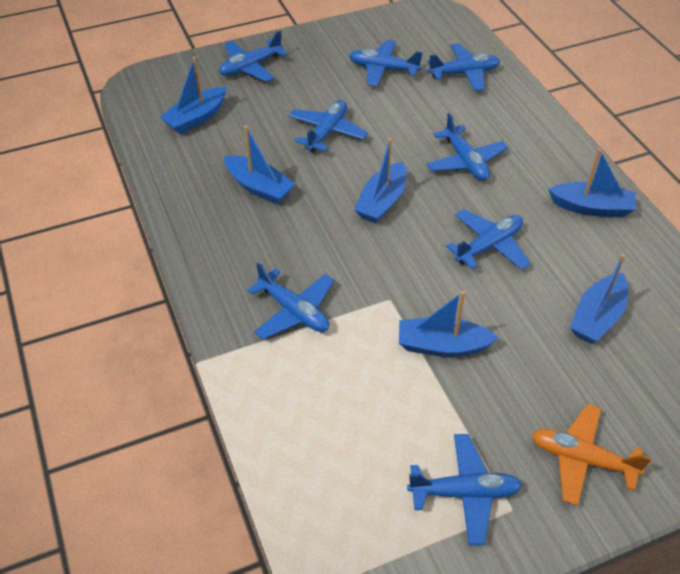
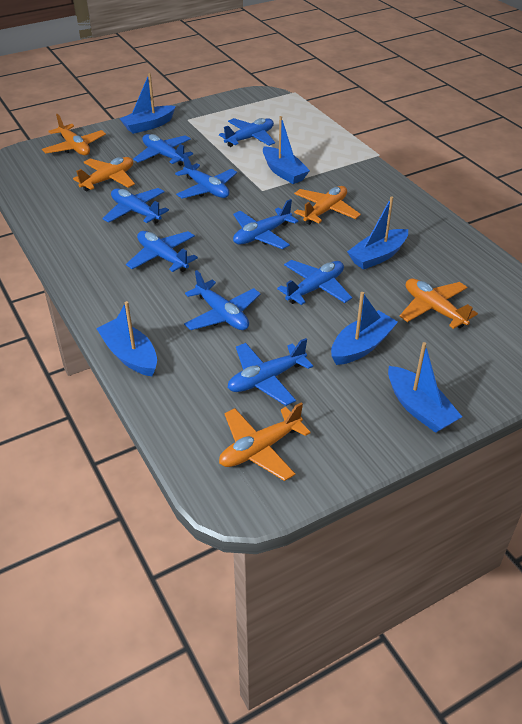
blue plane: [219,31,288,82] [247,263,334,340] [289,100,368,153] [349,40,423,86] [407,434,522,545] [426,113,508,181] [427,43,500,91] [446,209,531,269] = 8 -> [102,188,169,224] [126,231,198,272] [133,134,193,166] [175,154,237,199] [184,270,261,330] [219,118,275,147] [228,338,313,406] [233,199,299,249] [277,260,352,305] = 9
orange plane: [532,404,651,506] = 1 -> [42,114,106,155] [73,157,135,191] [219,402,311,481] [294,186,361,225] [400,279,478,329] = 5

